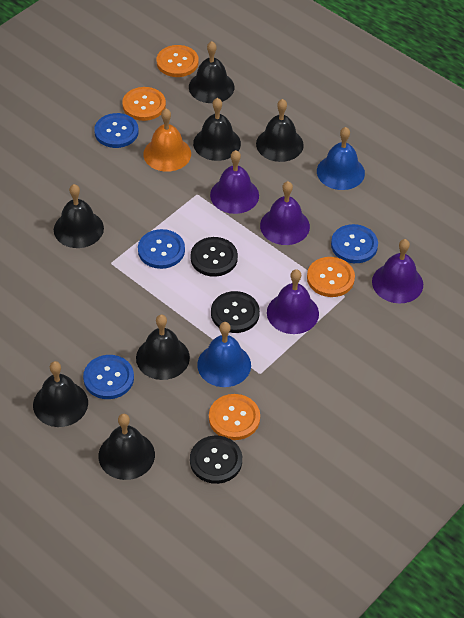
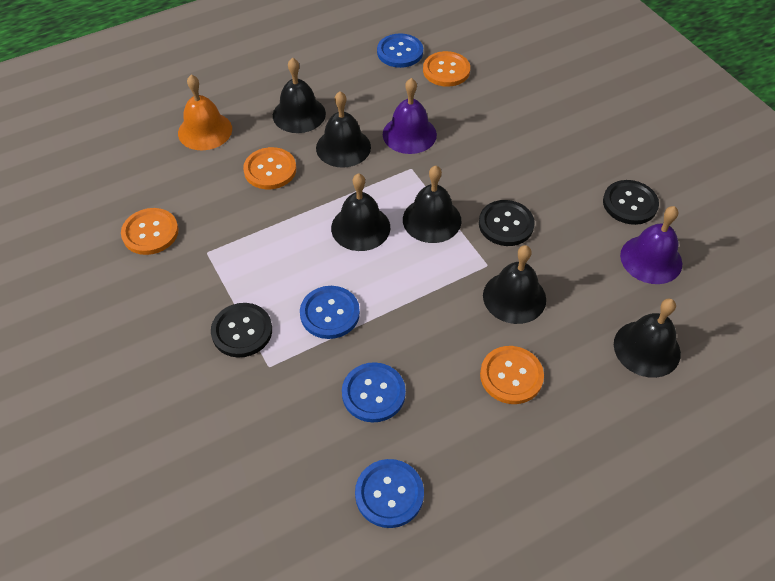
black bell: [33,361,88,427] [54,184,104,248] [98,414,155,480] [136,315,190,380] [189,41,235,103] [193,98,241,161] [256,99,304,162] = 7 -> [273,58,326,133] [316,91,371,168] [331,173,390,251] [403,166,461,243] [483,245,546,324] [614,298,681,378] = 6
blue bell: [197,322,251,387] [317,127,365,190] = 2 -> none = 0
purple bell: [210,150,259,214] [260,181,310,245] [267,269,319,334] [372,239,423,303] = 4 -> [383,78,437,154] [620,206,682,284] = 2

